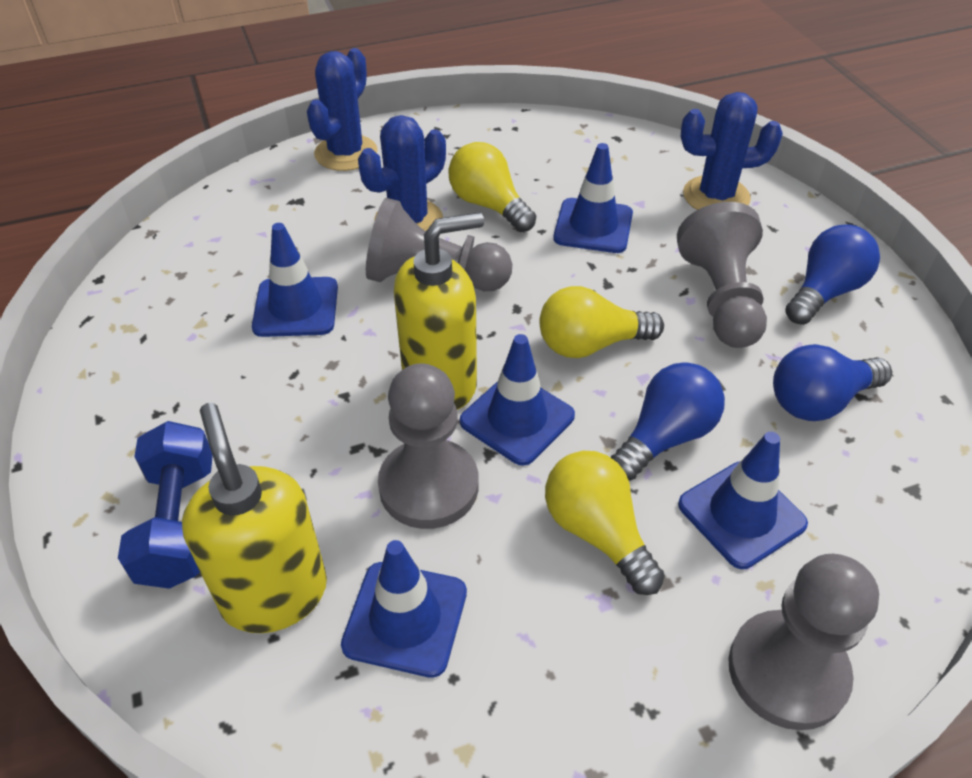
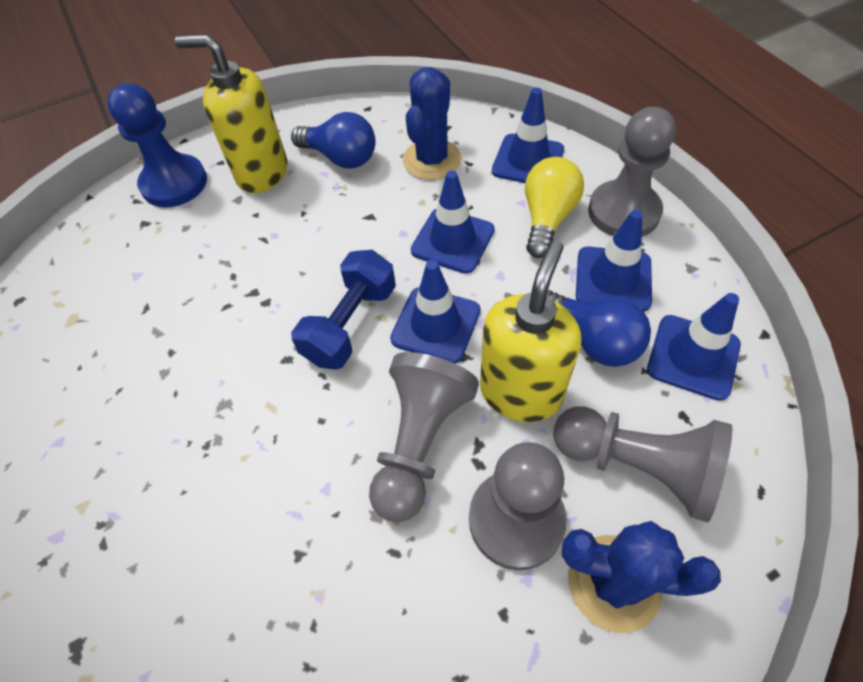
blue cactus: [307,48,378,171] [358,115,446,231] [681,92,783,210] = 3 -> [403,67,462,180] [562,521,721,633] = 2
blue light bulb: [611,362,725,481] [773,344,892,421] [785,224,880,325] = 3 -> [291,112,376,168] [547,290,651,367] = 2
blue pawn: none = 0 -> [107,83,207,207] = 1
yellow light bulb: [448,142,536,232] [539,286,664,358] [545,451,665,595] = 3 -> [525,157,584,258] = 1

